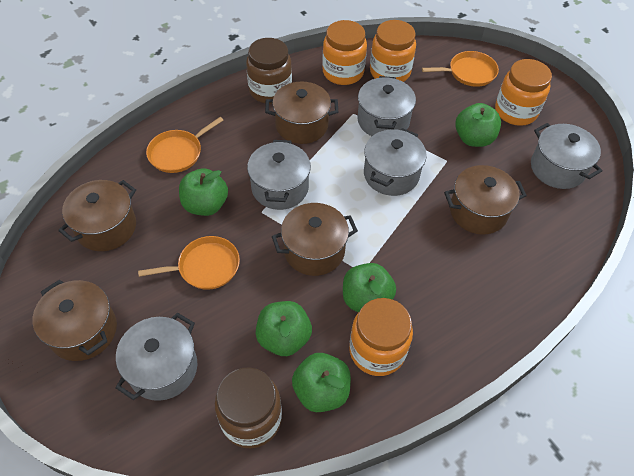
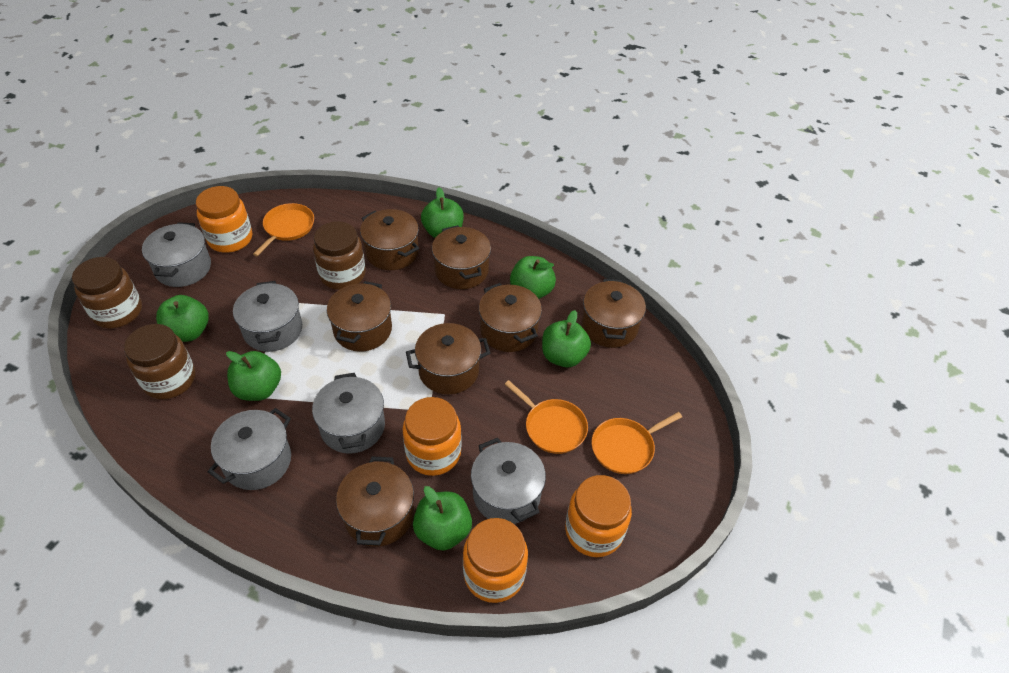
brown jar: [215,367,282,448] [246,38,292,104] = 2 -> [72,257,142,329] [124,324,195,399] [313,221,366,290] = 3
brown pot: [32,280,117,361] [58,180,136,251] [265,82,338,144] [272,203,358,276] [444,165,527,235] = 5 -> [327,281,392,352] [336,456,414,547] [360,209,419,270] [406,323,490,395] [432,225,491,289] [479,283,542,352] [582,279,646,348] = 7
green apple: [179,168,228,216] [256,301,312,356] [292,353,351,412] [343,263,396,312] [455,103,501,147] = 5 -> [156,295,209,342] [226,351,281,401] [413,486,472,551] [421,188,464,238] [510,256,556,299] [542,310,591,367] = 6

